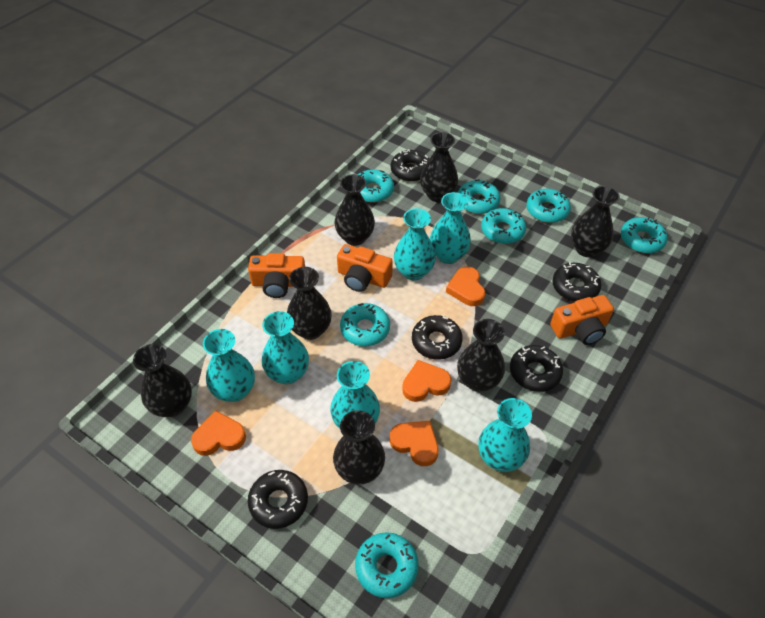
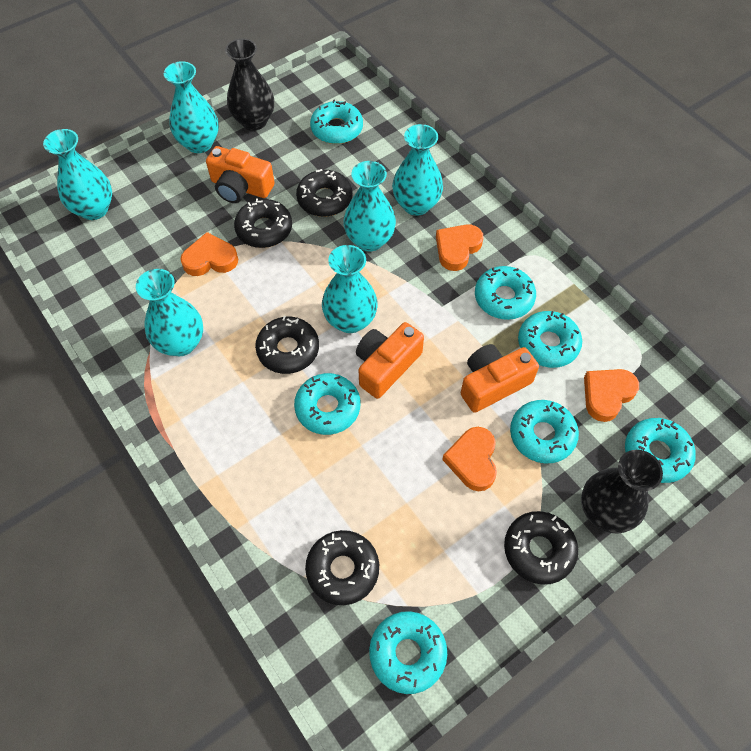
black vase: [133,344,192,417] [287,267,332,340] [333,410,385,484] [334,174,375,246] [420,132,458,202] [457,319,505,392] [571,186,620,257] = 7 -> [225,39,274,131] [581,450,663,534] = 2

